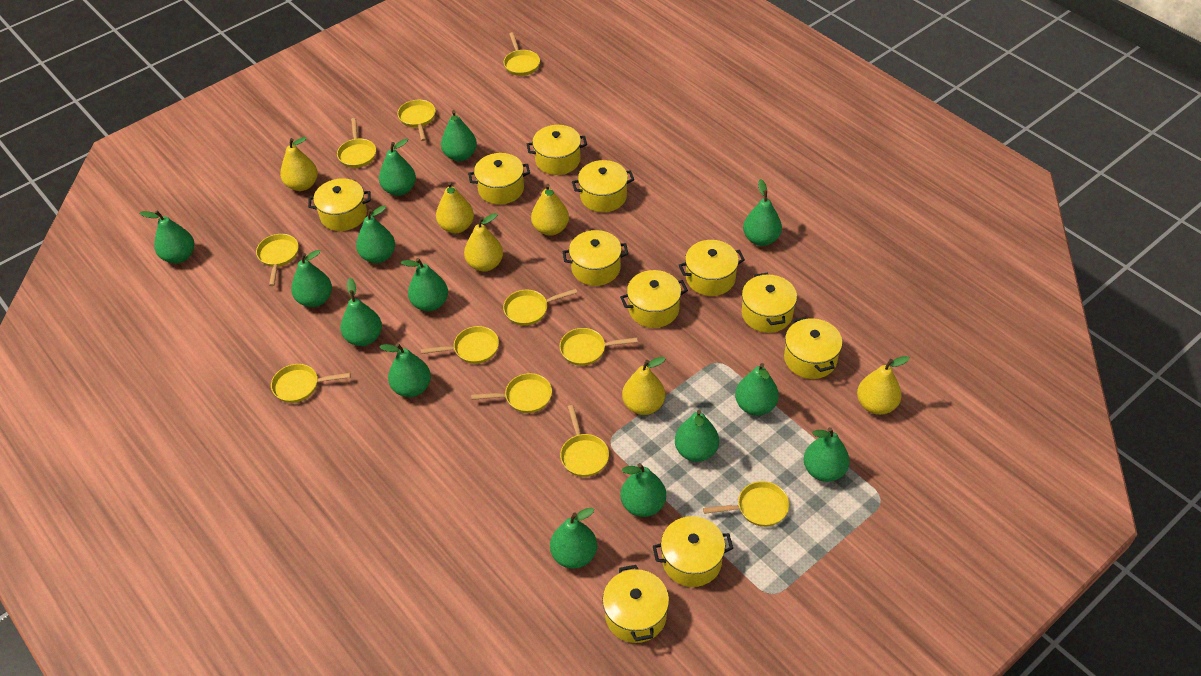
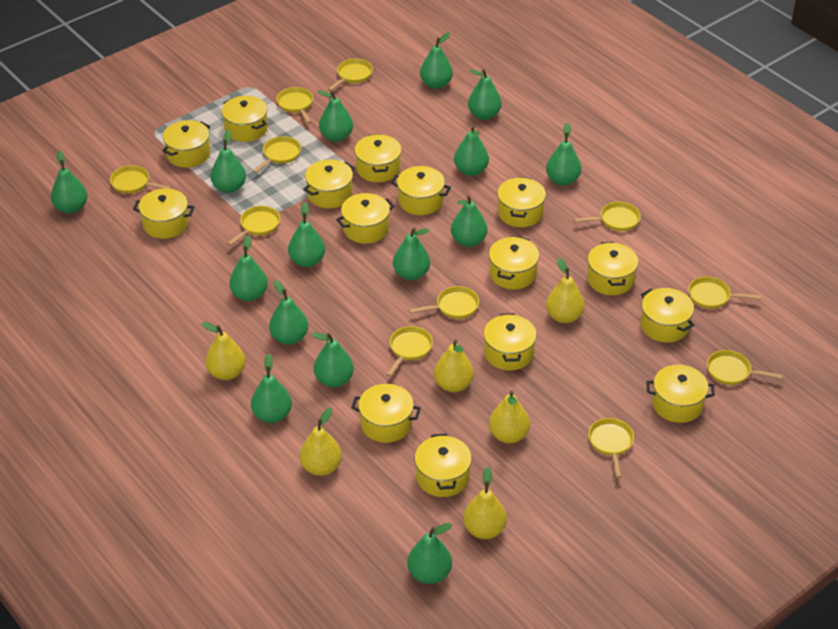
green pear: [140,210,194,263] [291,250,332,307] [340,278,382,346] [356,205,395,263] [379,139,416,196] [380,343,431,397] [401,258,448,311] [441,110,477,161] [550,507,597,569] [620,463,666,517] [675,410,719,462] [735,363,779,416] [743,179,782,246] [804,427,850,482] = 14 -> [51,150,87,214] [211,130,246,193] [229,235,268,301] [251,353,292,423] [269,280,308,345] [288,202,325,267] [311,332,354,387] [317,90,353,142] [393,227,430,280] [407,523,452,584] [420,32,453,89] [451,195,487,247] [454,125,489,176] [468,69,502,120] [546,123,581,186] = 15
yellow pot: [308,178,371,231] [468,153,530,205] [527,125,587,175] [562,230,628,286] [572,160,634,212] [603,565,669,643] [620,270,688,328] [653,516,733,587] [679,240,745,296] [742,273,797,333] [784,316,843,379] = 11 -> [133,188,194,239] [162,120,210,168] [222,96,268,142] [303,159,355,209] [336,193,395,244] [351,384,421,443] [355,134,402,182] [391,166,451,215] [415,434,472,497] [483,313,537,371] [489,236,539,290] [497,177,546,227] [587,242,639,295] [640,288,694,343] [646,365,715,423] = 15

